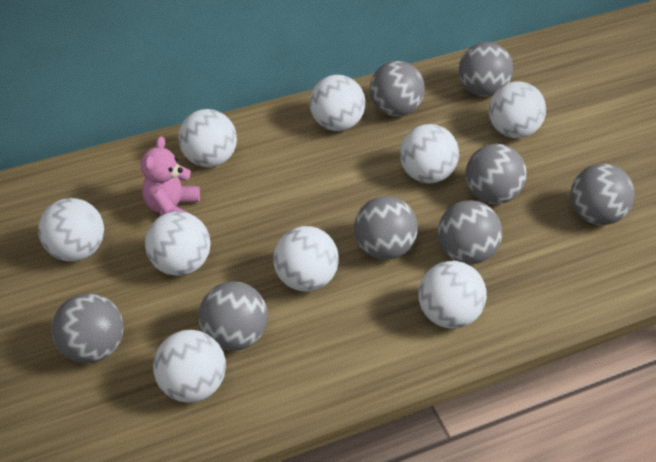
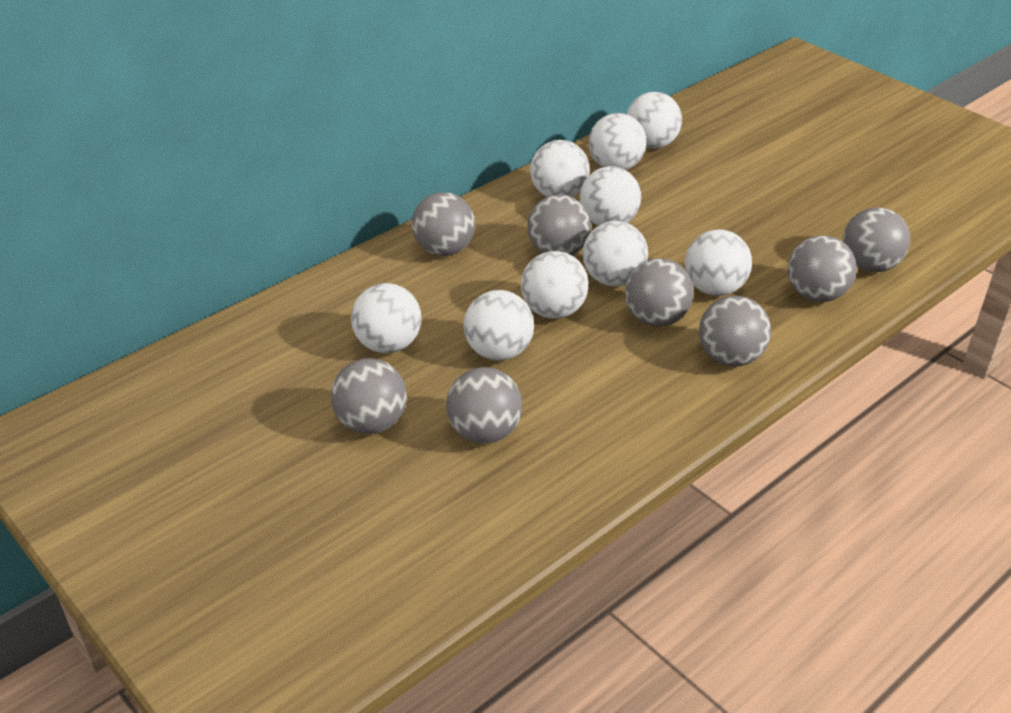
pink teddy bear: [141,137,200,216] = 1 -> none = 0

